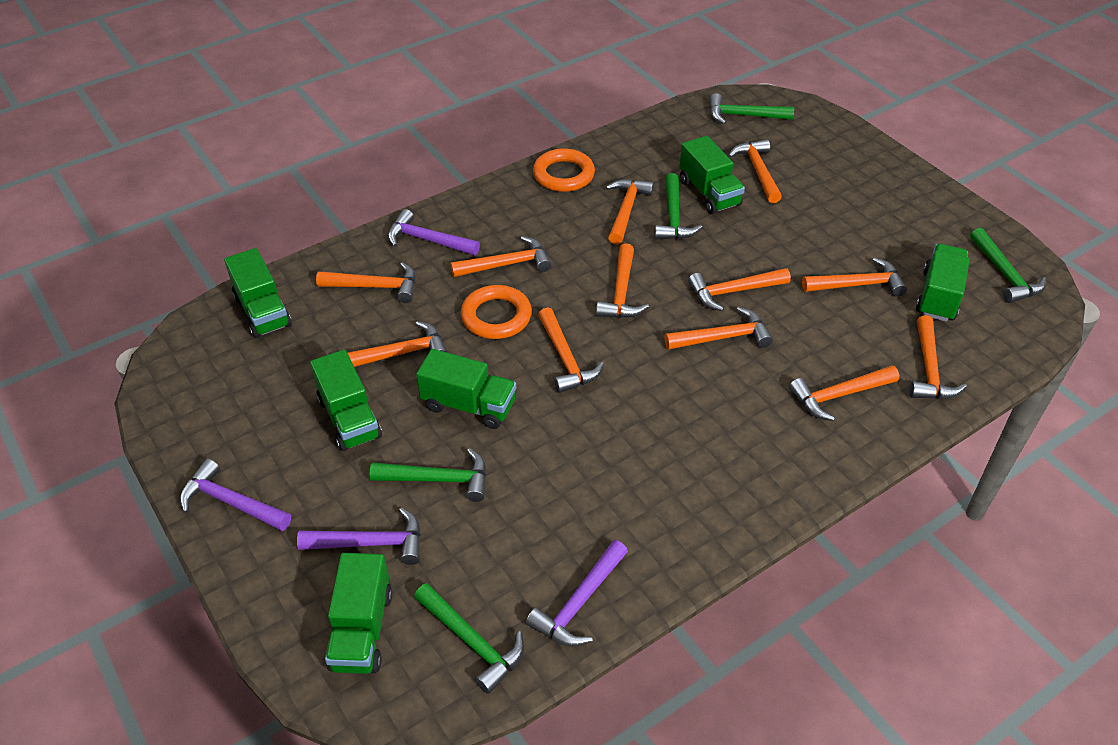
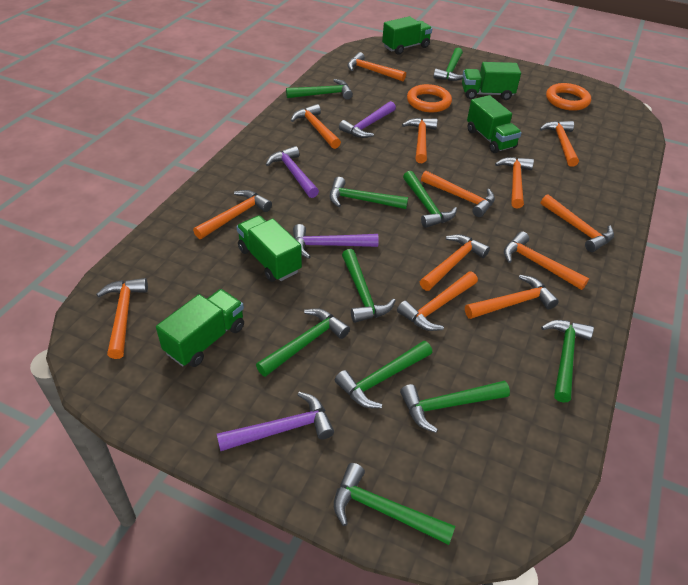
green hammer: [370,448,487,502] [414,583,524,694] [654,173,702,240] [710,93,794,124] [970,228,1046,303] = 5 -> [256,308,350,377] [286,79,353,100] [330,177,408,209] [334,463,455,545] [335,341,432,408] [342,249,396,323] [400,381,510,433] [403,171,457,228] [433,47,463,81] [541,320,594,403] = 10
green truck: [224,248,292,338] [310,349,382,451] [325,553,392,674] [416,349,516,429] [679,136,745,214] [916,244,970,322] = 6 -> [156,289,244,367] [236,215,302,282] [382,16,432,55] [462,62,521,100] [467,95,522,153] = 5
orange hammer: [316,262,416,303] [348,321,448,367] [451,236,552,277] [538,307,604,393] [596,243,649,318] [606,179,654,245] [665,307,773,350] [688,268,791,311] [728,139,782,203] [789,365,899,421] [802,257,907,297] [910,315,967,399] = 12 -> [96,278,148,359] [193,190,272,239] [291,104,341,149] [347,52,406,81] [397,271,478,331] [402,118,438,163] [420,234,490,291] [421,171,495,217] [465,275,559,319] [495,157,534,208] [504,231,589,290] [540,121,579,167] [541,194,614,252] = 13

